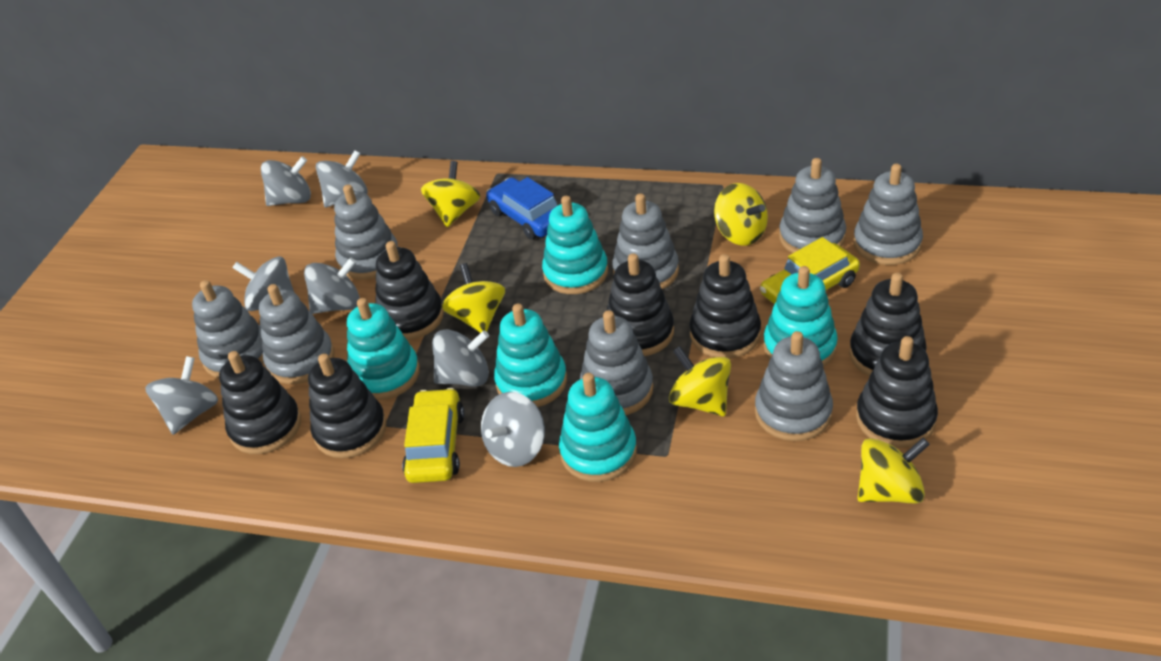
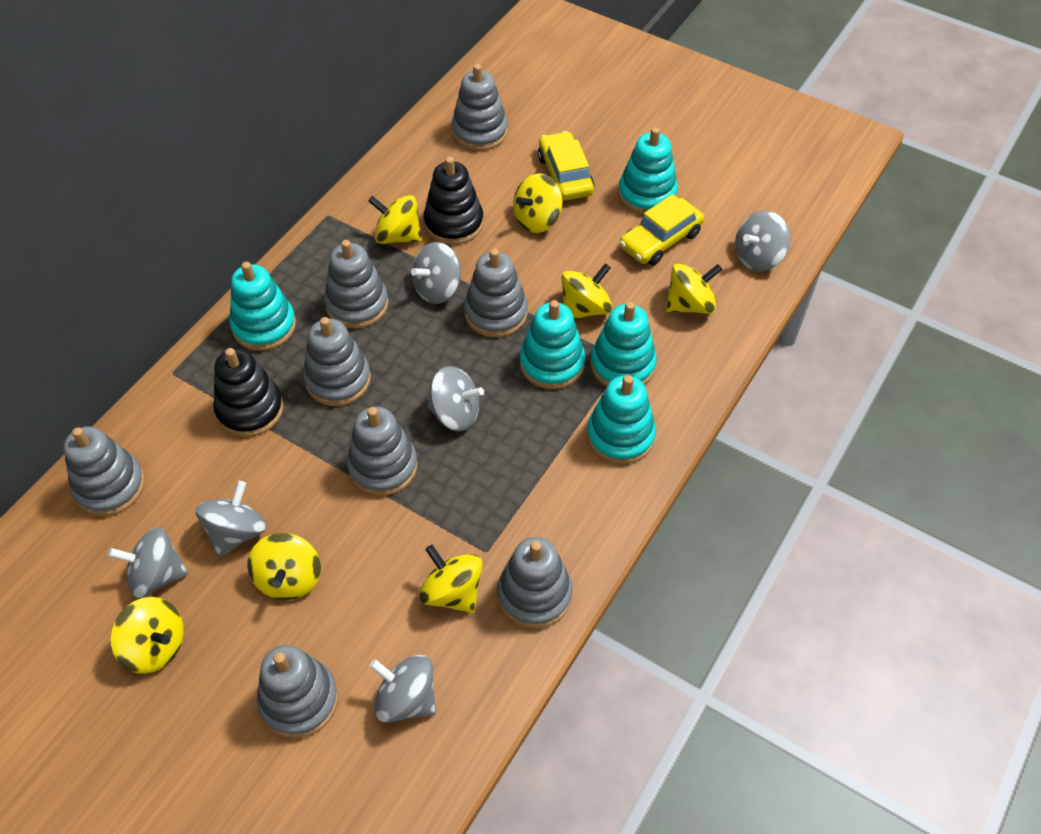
black stacking toy: [219,351,301,454] [308,353,387,458] [375,241,444,340] [606,253,674,356] [689,254,761,359] [849,273,927,376] [856,336,938,448] = 7 -> [213,348,284,437] [423,157,484,245] = 2
blue car: [486,177,558,240] = 1 -> none = 0
grey spinning top: [145,356,218,435] [233,256,294,311] [261,156,311,206] [304,258,360,314] [316,150,368,207] [432,329,489,387] [481,392,545,467] = 7 -> [108,527,188,598] [196,481,266,557] [369,655,436,723] [411,242,461,304] [427,366,484,431] [735,211,790,271] = 6
yellow spinning top: [421,161,480,227] [441,263,505,333] [669,346,731,416] [714,183,768,246] [857,438,930,503] = 5 -> [111,597,184,674] [247,533,321,600] [368,195,422,244] [419,545,483,614] [513,174,563,233] [561,263,612,319] [666,263,723,314] = 7

